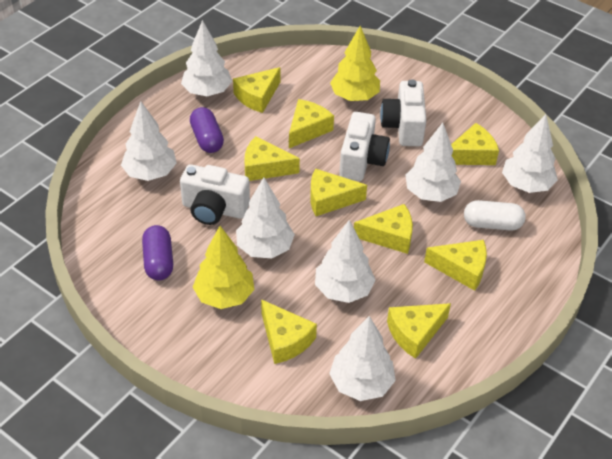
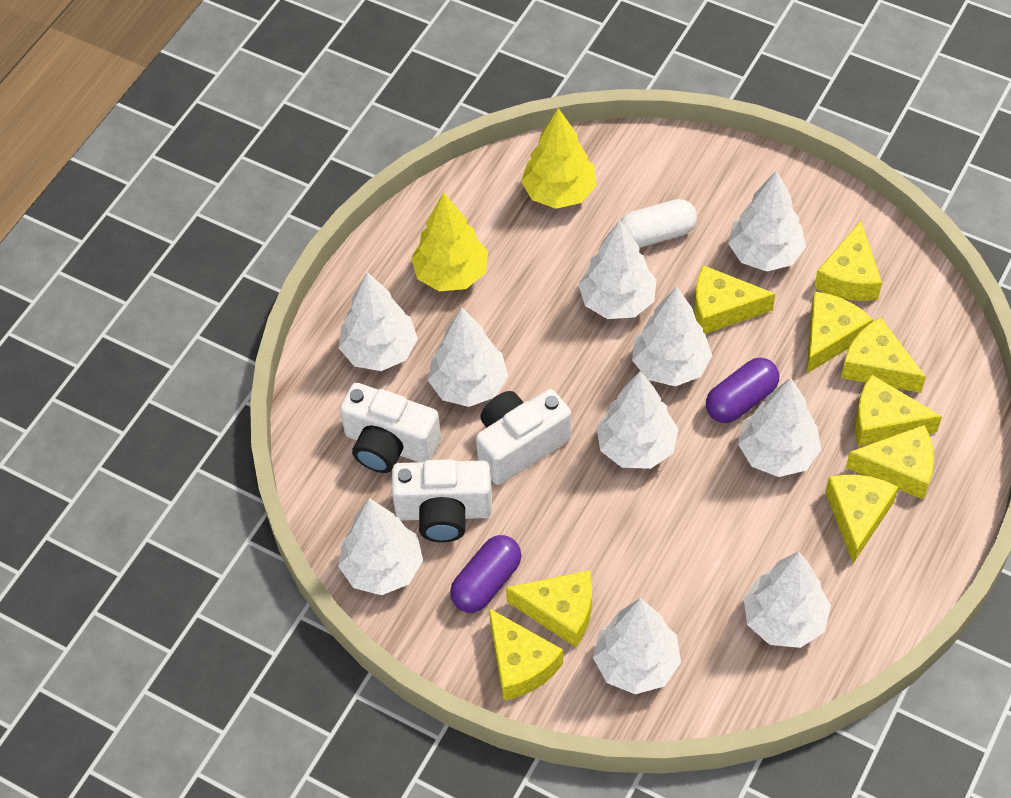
white tree: [121,101,177,181] [181,20,232,96] [236,177,295,258] [315,220,376,303] [329,316,396,401] [405,123,461,202] [502,114,558,193] = 7 -> [338,498,423,595] [339,272,418,371] [428,307,508,407] [578,220,656,319] [593,598,681,694] [596,371,679,469] [632,286,712,387] [728,170,806,271] [738,378,821,477] [744,551,831,648] = 10

